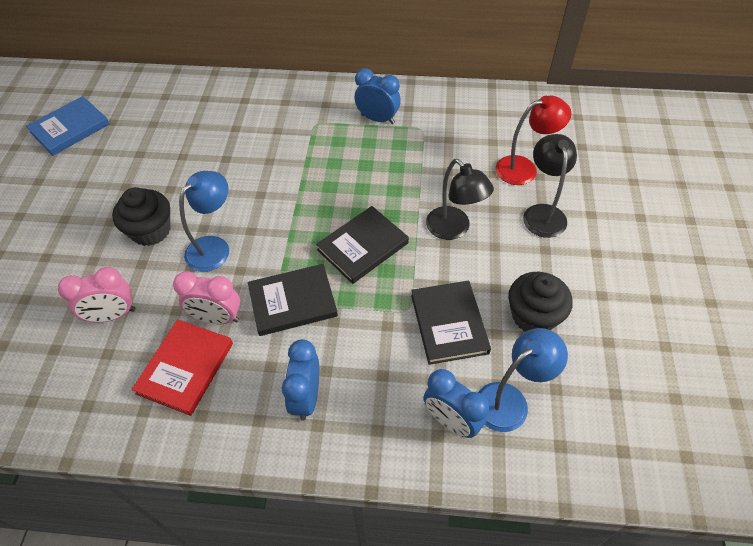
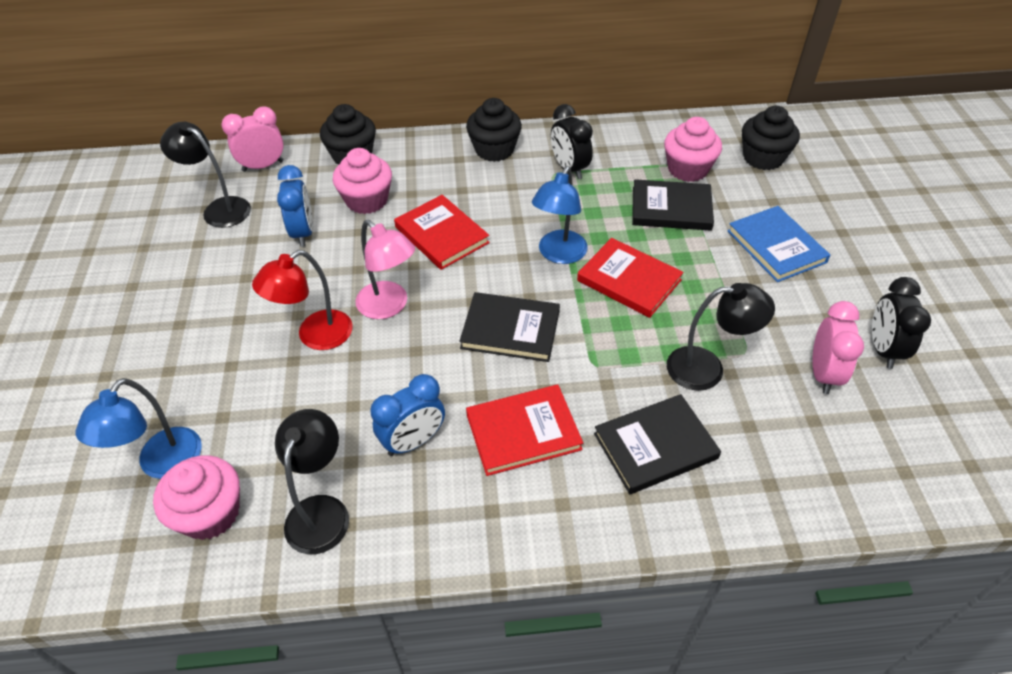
black clock: none = 0 -> [551,104,593,179] [872,277,931,369] = 2
black cupcake: [112,187,170,246] [508,272,573,331] = 2 -> [320,104,376,165] [466,98,522,162] [742,106,800,170] = 3
black lamp: [426,159,494,240] [523,134,577,238] = 2 -> [160,122,251,228] [275,409,349,554] [667,283,775,391] = 3
blue clock: [282,339,319,421] [354,68,401,124] [423,369,489,438] = 3 -> [277,165,313,247] [371,374,445,456] = 2
pink cupcake: none = 0 -> [153,455,240,540] [333,148,392,214] [664,117,722,182] = 3
pink lamp: none = 0 -> [356,220,415,319] = 1
red book: [132,319,233,416] = 1 -> [394,195,490,270] [466,384,583,476] [577,238,684,318] = 3

